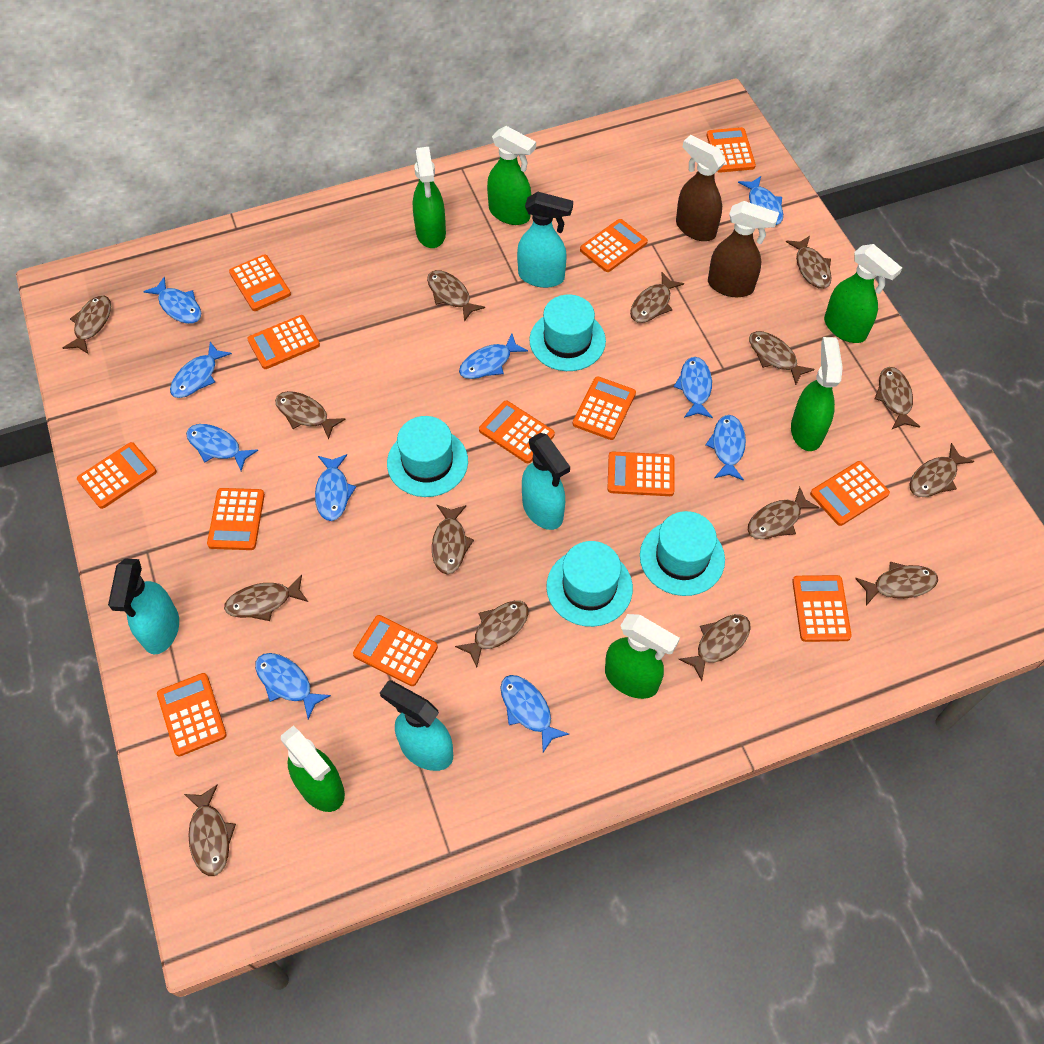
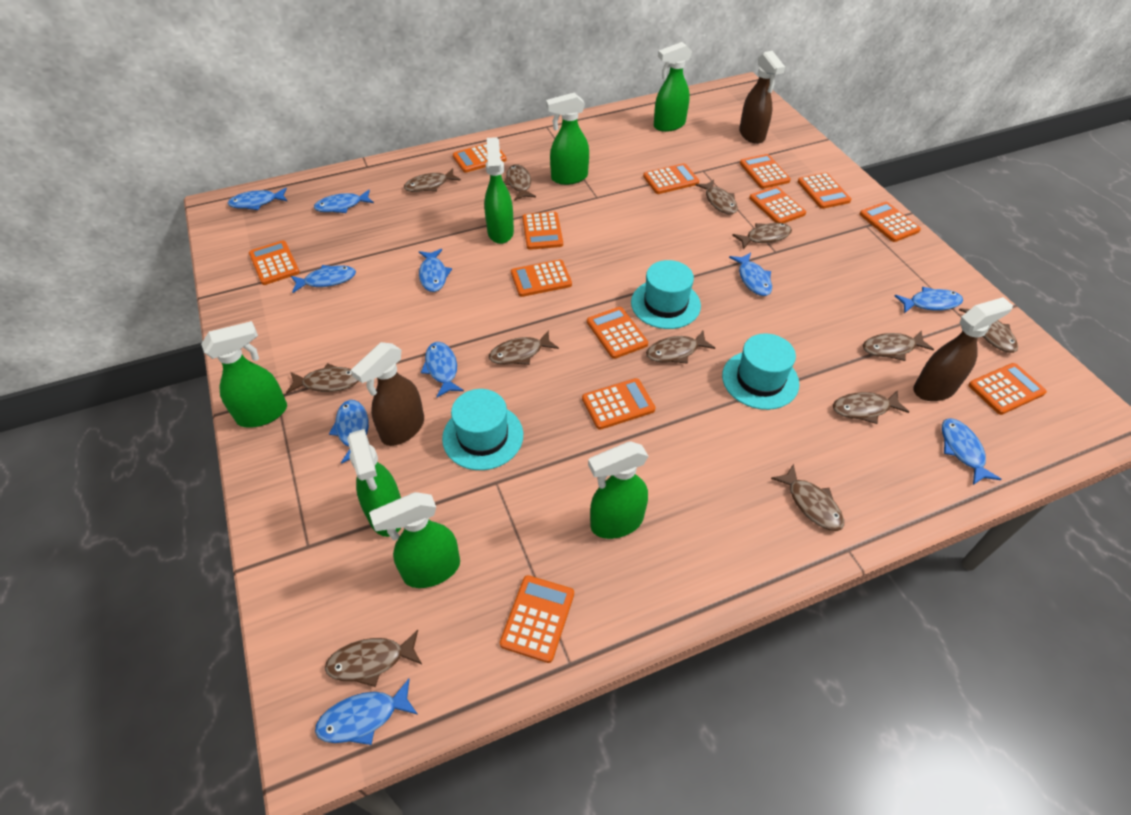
brown fish: [63,296,111,354] [184,784,236,876] [224,575,308,621] [275,391,346,440] [427,270,485,322] [432,505,474,574] [455,601,529,668] [630,272,684,323] [678,614,751,681] [748,487,820,539] [749,331,815,385] [786,236,832,289] [855,562,938,605] [875,367,920,429] [909,443,974,497] = 15 -> [286,363,359,394] [325,630,422,687] [404,168,461,192] [489,330,559,365] [504,164,536,200] [646,331,715,364] [695,179,738,215] [732,223,792,249] [771,464,844,531] [833,390,909,424] [863,331,934,361] [959,308,1018,353] = 12
brown spray bottle: [676,135,726,241] [708,201,779,297] = 2 -> [351,342,424,446] [739,51,785,144] [913,297,1013,401] = 3
green spray bottle: [281,726,345,812] [413,147,446,248] [487,126,536,225] [605,614,680,699] [791,337,843,451] [824,244,902,343] = 6 -> [201,321,287,428] [347,429,401,537] [369,492,460,588] [484,137,514,244] [546,93,589,185] [588,441,649,539] [654,42,692,132] = 7
turquoise hat: [387,416,468,497] [529,294,606,371] [546,541,633,627] [640,511,725,596] = 4 -> [442,389,523,470] [631,260,701,329] [722,333,799,410] = 3
turquoise spray bottle: [108,559,179,654] [380,681,453,771] [517,192,573,288] [522,433,570,530] = 4 -> none = 0

